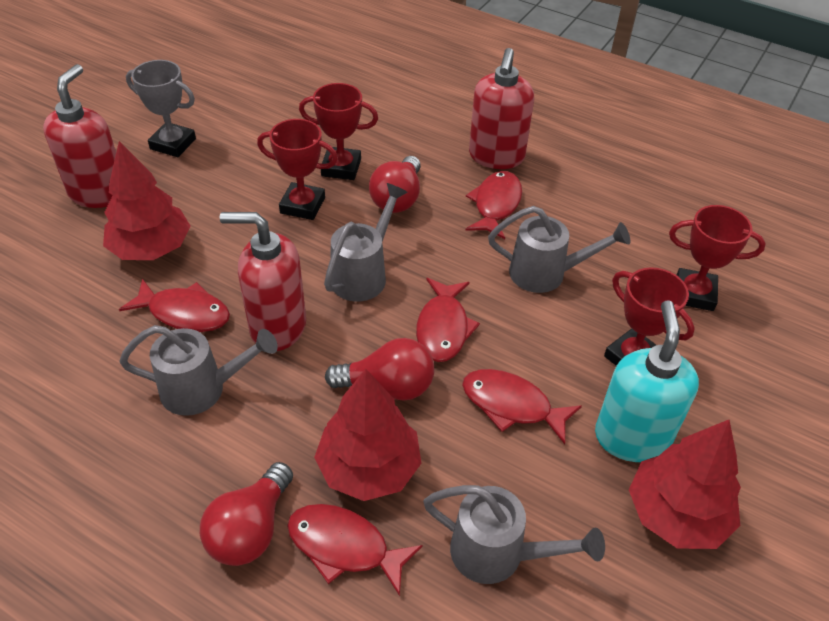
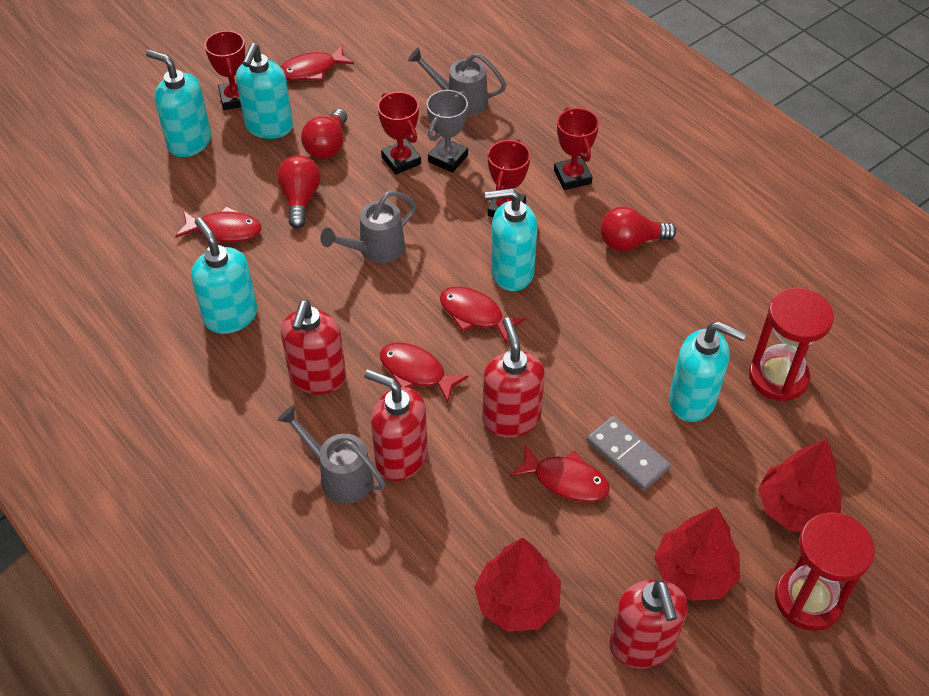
grey domino: none = 0 -> [587,416,671,491] = 1
grey watering can: [119,325,278,416] [324,183,407,302] [423,485,605,584] [488,206,631,293] = 4 -> [277,406,386,504] [320,191,417,263] [408,48,506,116] = 3
red hourglass: none = 0 -> [749,288,834,401] [775,512,875,631] = 2
red soap dispenser: [43,64,116,208] [220,212,306,351] [469,48,534,169] = 3 -> [280,300,346,394] [364,369,428,481] [482,318,545,438] [609,579,688,669] = 4
turquoise soap dispenser: [595,300,699,462] = 1 -> [146,50,211,157] [191,217,257,334] [236,43,293,139] [485,188,537,291] [669,321,746,422] = 5

